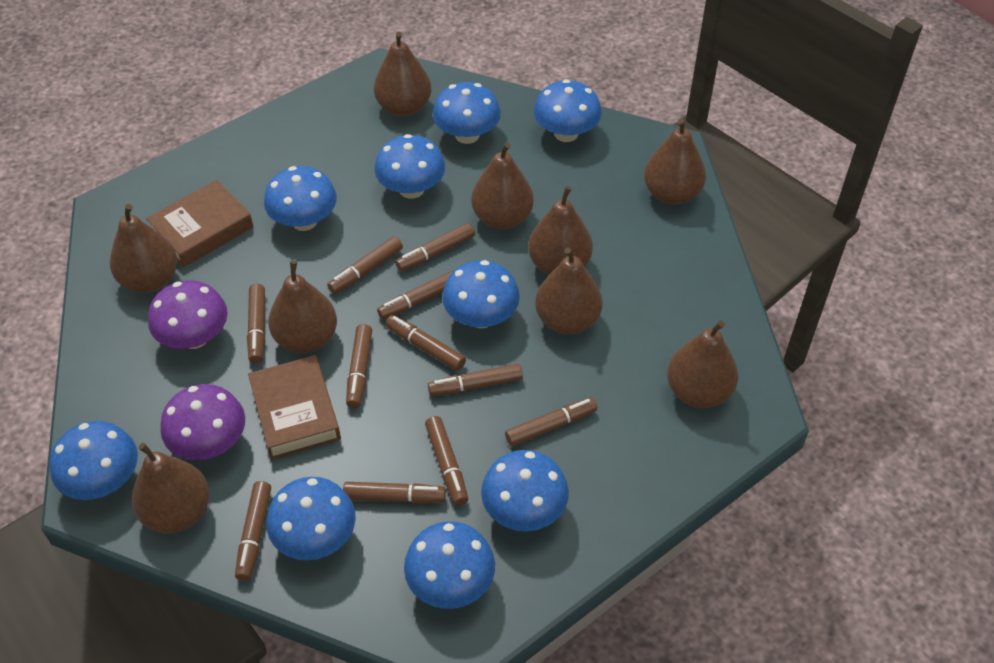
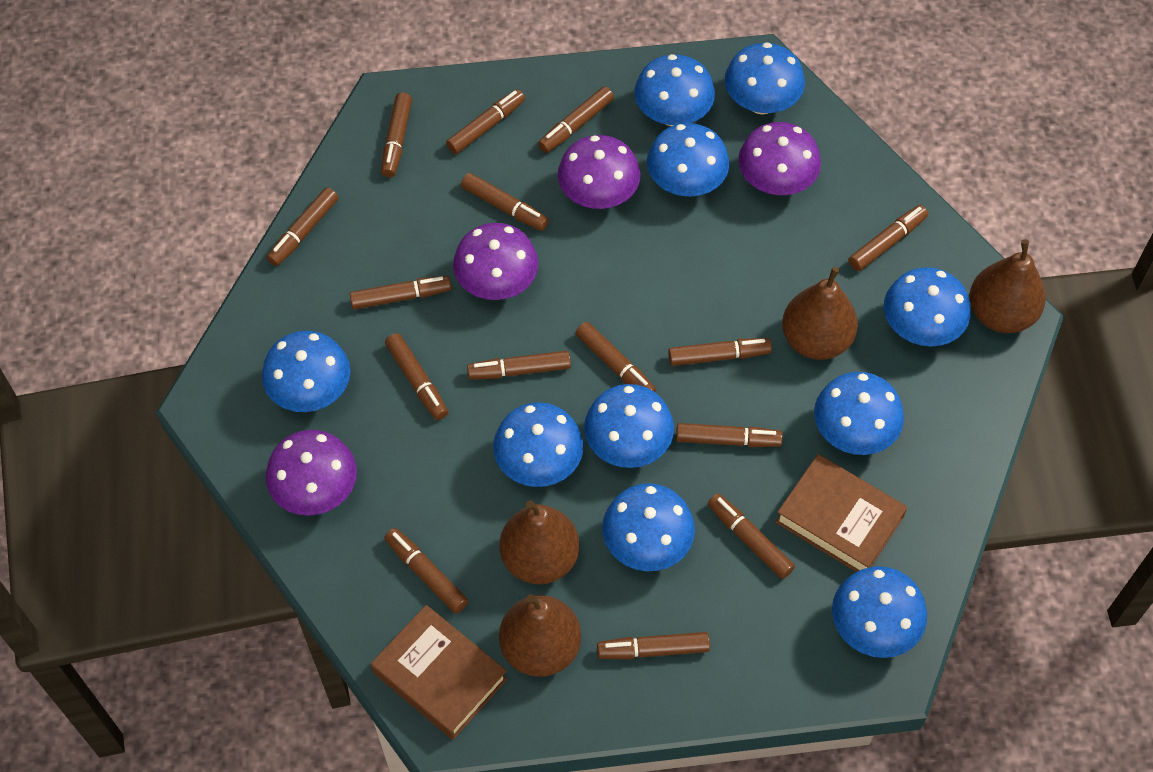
blue mushroom: [49,421,138,500] [264,166,337,231] [266,477,356,561] [374,134,445,199] [404,521,495,609] [433,82,501,144] [442,260,520,328] [481,450,569,532] [534,79,602,142] = 9 -> [262,331,350,412] [493,402,584,487] [584,384,674,468] [602,483,695,571] [634,54,715,126] [647,123,729,197] [725,43,805,114] [814,372,904,455] [832,566,927,658] [884,267,971,347] = 10
brown marker: [235,481,271,581] [247,284,265,363] [327,236,403,294] [343,482,446,503] [346,324,372,408] [377,270,454,320] [385,315,466,371] [395,223,475,272] [425,416,468,506] [428,364,523,396] [505,398,597,447] = 11 -> [267,187,338,266] [350,276,451,310] [381,92,412,177] [385,333,448,420] [385,528,468,614] [446,89,525,154] [461,173,549,231] [467,351,571,380] [538,86,614,153] [575,322,656,392] [597,632,710,659] [668,338,772,366] [676,423,783,447] [708,493,795,579] [849,205,928,271] = 15
brown pear: [110,204,177,293] [132,443,210,533] [268,260,337,353] [374,31,431,117] [471,142,534,230] [528,186,593,275] [535,247,603,335] [644,118,706,205] [667,320,738,408] = 9 -> [499,594,581,677] [500,500,579,584] [782,267,858,360] [970,239,1046,333] = 4
purple mushroom: [148,281,228,349] [160,384,245,460] = 2 -> [266,430,357,516] [453,223,538,300] [558,135,640,209] [738,122,821,195] = 4

